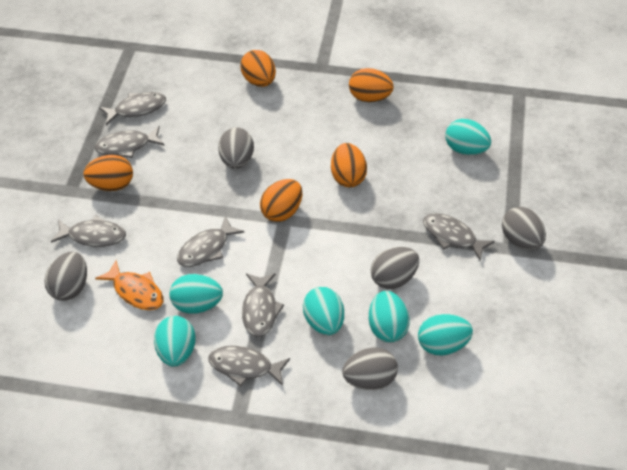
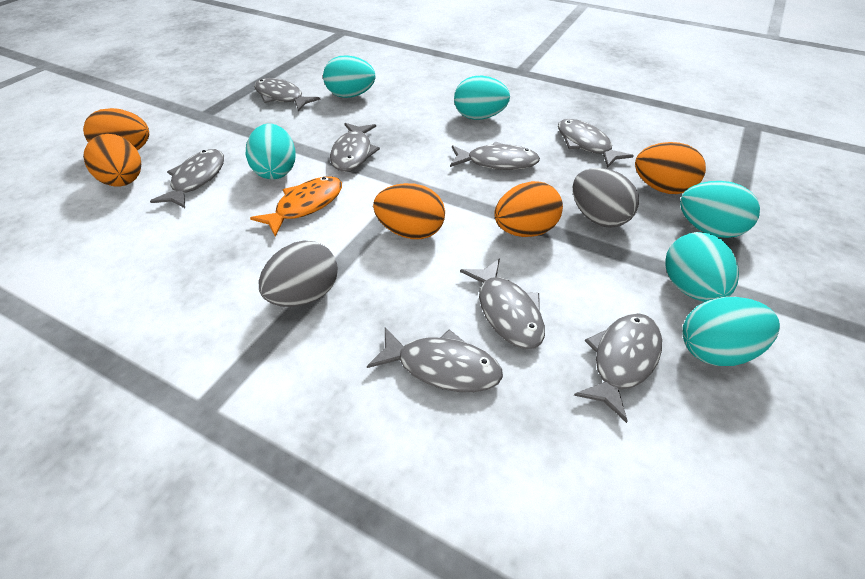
grey egg: [45,252,87,301] [218,127,254,169] [342,347,398,390] [371,247,419,289] [502,207,546,250] = 5 -> [259,241,338,307] [573,168,639,228] = 2
grey fish: [51,215,126,247] [94,126,165,158] [99,92,166,125] [177,216,245,267] [209,346,290,387] [242,273,284,337] [423,213,495,261] = 7 -> [150,149,224,208] [254,78,321,111] [330,123,380,172] [367,327,503,392] [450,142,540,170] [460,259,545,349] [558,119,634,168] [574,313,662,423] = 8

